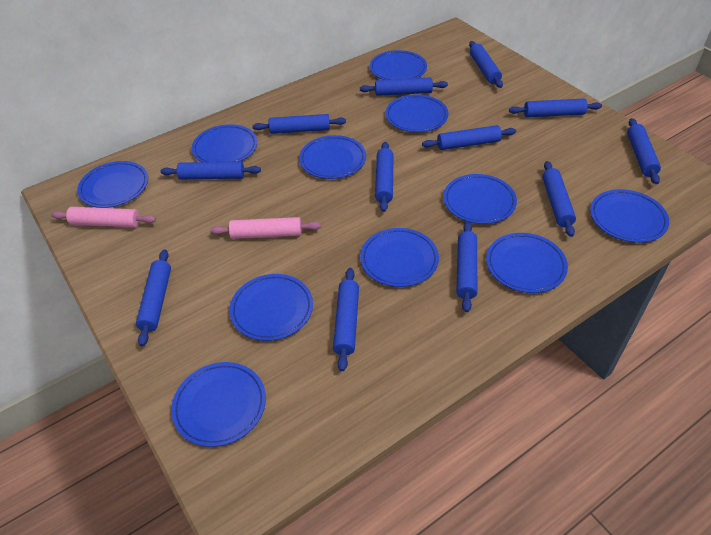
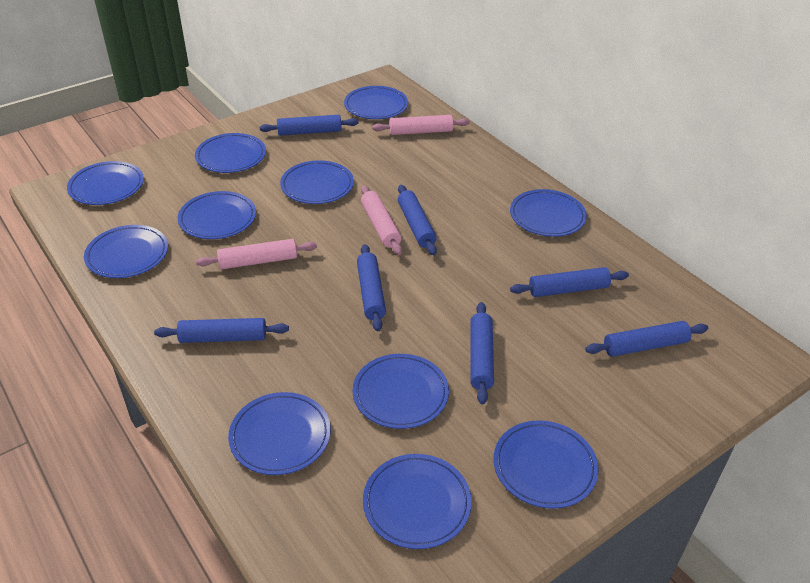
blue rolling pin: [136,249,171,346] [160,161,261,180] [252,114,346,134] [333,268,359,371] [360,77,448,96] [375,142,393,212] [422,125,516,150] [456,222,477,312] [469,41,503,88] [509,99,602,117] [542,161,576,237] [627,118,661,184] = 12 -> [154,318,289,343] [259,115,358,136] [357,244,386,331] [398,185,437,255] [470,302,494,405] [510,267,629,297] [585,321,708,357] = 7
pink rolling pin: [51,207,156,228] [210,217,321,239] = 2 -> [196,239,317,269] [361,185,402,255] [372,115,470,135] = 3

